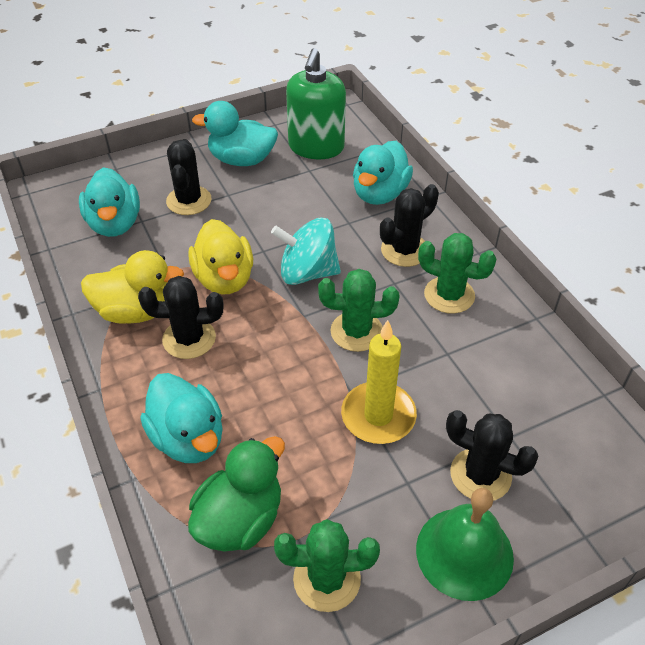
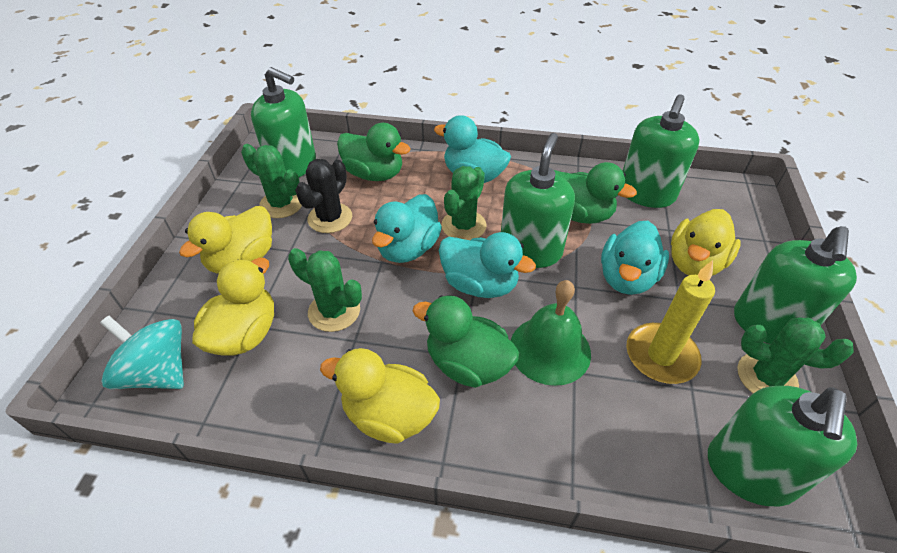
black cactus: [138,276,223,359] [166,139,211,215] [380,184,439,267] [446,410,538,501] = 4 -> [295,159,352,233] = 1
green cactus: [274,519,380,612] [318,269,399,352] [418,233,496,314] = 3 -> [241,144,302,218] [288,248,362,332] [441,166,487,240] [737,317,854,393] = 4
green duck: [188,436,285,552] = 1 -> [337,123,411,181] [413,296,519,388] [554,162,637,224] = 3
green soap dispenser: [286,48,346,159] = 1 -> [251,67,316,177] [501,133,575,268] [623,94,699,208] [708,386,857,506] [734,226,857,344] = 5
yellow duck: [81,250,184,324] [188,219,253,295] = 2 -> [179,206,272,274] [192,258,274,356] [320,348,440,444] [671,209,741,275] = 4

